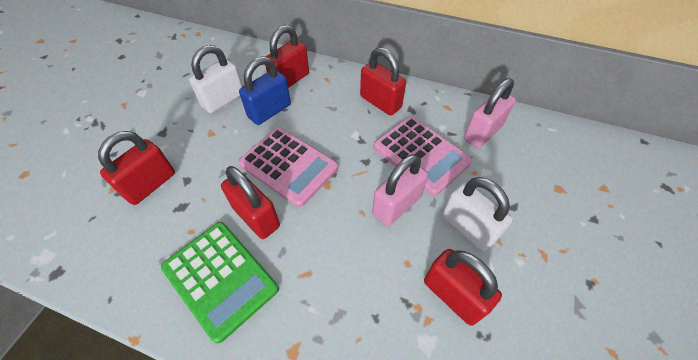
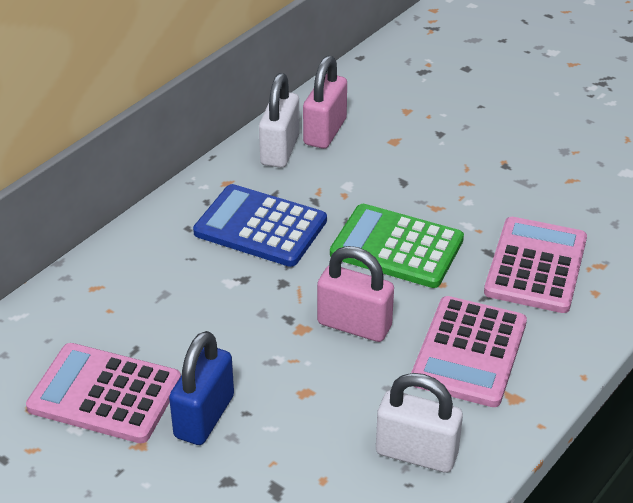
blue calculator: none = 0 -> [193,184,327,267] = 1
pink calculator: [238,127,338,207] [373,116,472,196] = 2 -> [26,343,181,443] [411,296,527,407] [484,217,587,313] = 3
red padlock: [98,131,175,205] [221,166,280,239] [265,25,309,88] [360,47,406,115] [424,249,502,326] = 5 -> none = 0

